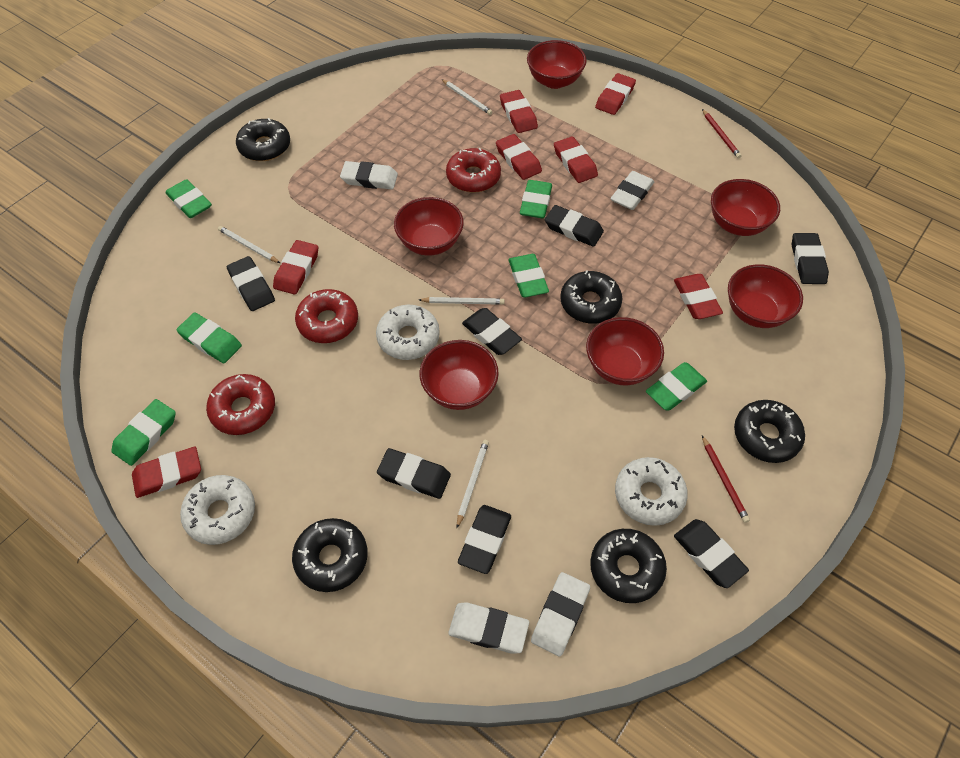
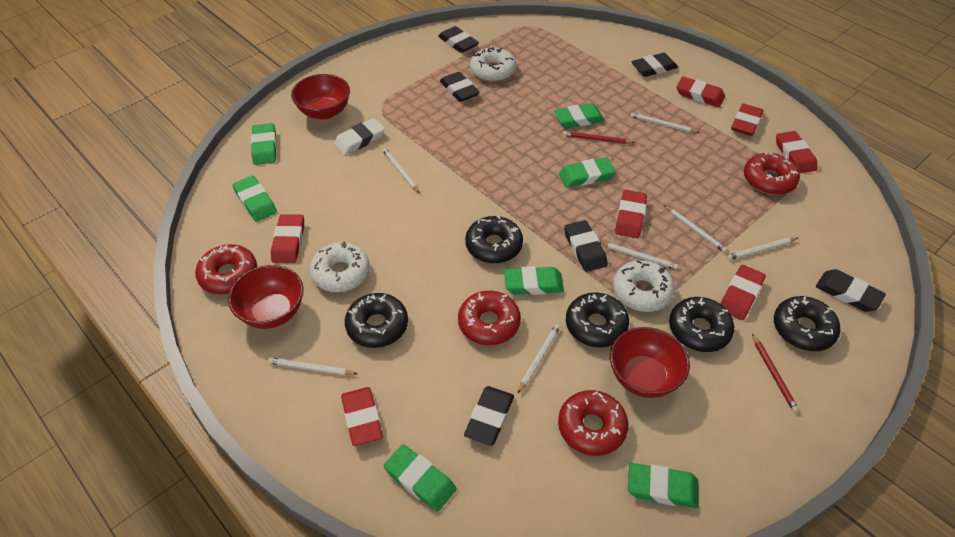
black eraser: [227,256,275,311] [377,448,451,499] [458,505,511,574] [462,308,522,355] [545,205,604,247] [674,519,749,588] [792,233,829,284] = 7 -> [438,26,479,53] [440,72,480,102] [464,386,514,446] [564,220,608,272] [631,53,678,77] [816,269,886,312] = 6
green eraser: [111,399,176,466] [165,179,212,218] [176,313,242,363] [508,254,549,297] [520,180,552,218] [646,362,707,411] = 6 -> [233,176,277,222] [251,123,277,165] [384,444,456,512] [504,266,564,295] [554,103,605,128] [559,157,616,188] [628,463,699,508] = 7
red bowl: [394,197,464,256] [419,340,499,410] [527,40,587,89] [586,317,664,385] [711,179,780,236] [728,264,803,328] = 6 -> [228,265,303,329] [291,74,350,120] [610,327,690,398] = 3
red donut: [206,374,275,435] [295,289,358,343] [446,148,501,193] = 3 -> [195,244,257,295] [458,291,521,345] [558,390,629,456] [744,152,800,195] = 4
white eraser: [340,161,398,190] [448,602,529,653] [531,572,590,657] [610,171,654,210] = 4 -> [334,118,385,155] = 1
white pencil: [218,226,280,263] [419,297,505,305] [441,79,492,115] [457,440,489,528] = 4 -> [268,357,357,375] [382,148,420,193] [518,324,560,393] [600,242,679,270] [630,112,700,133] [664,205,727,253] [726,237,798,260] = 7

